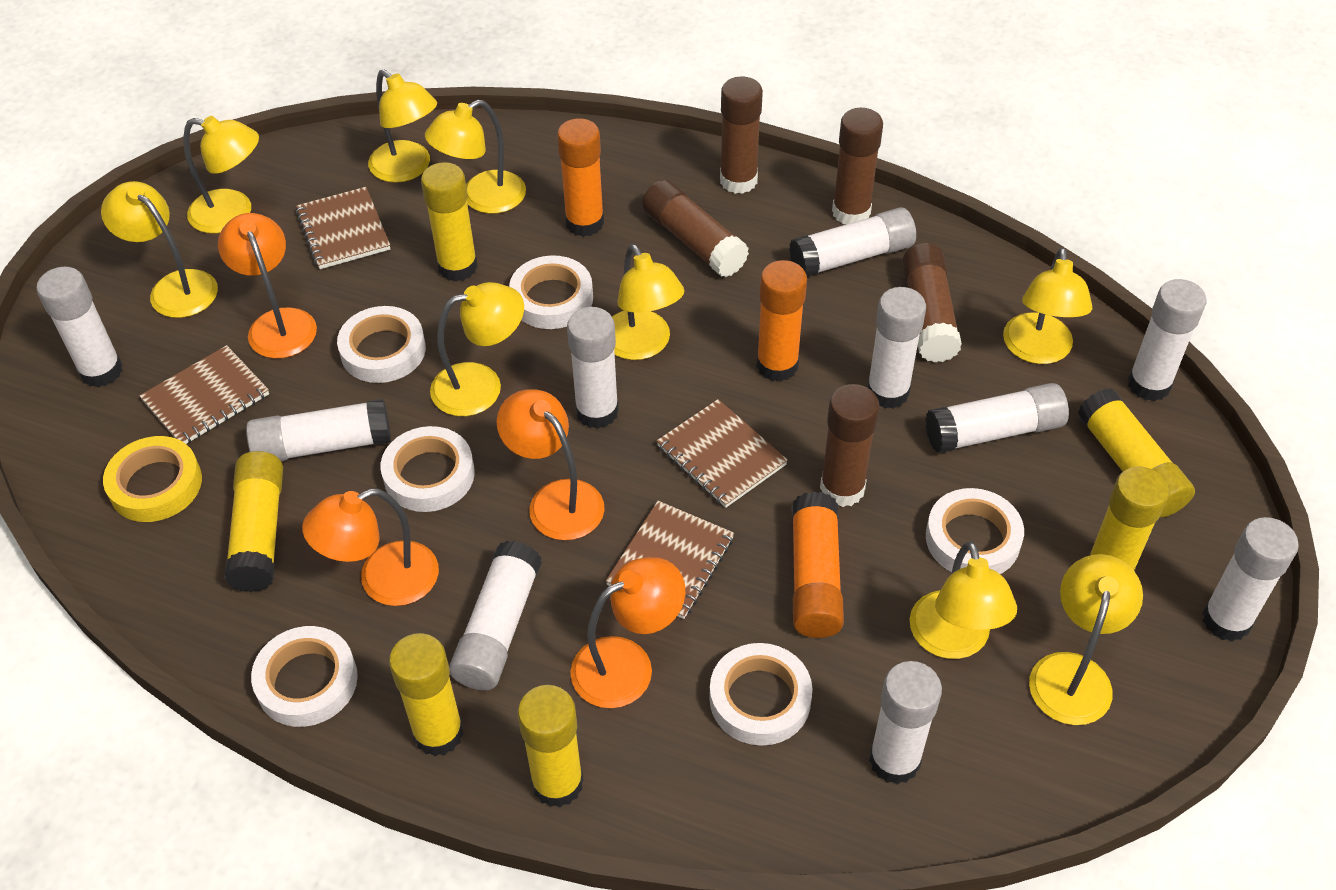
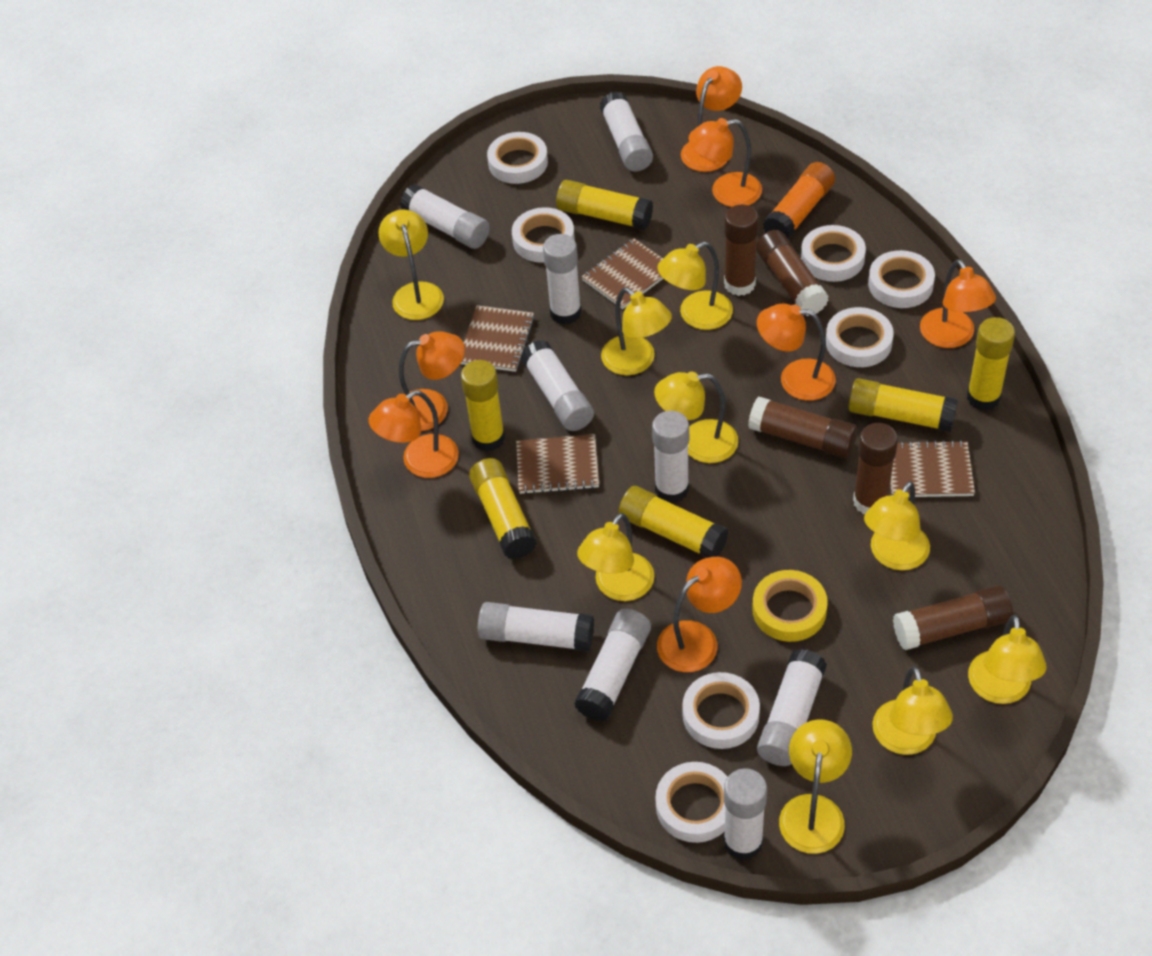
orange glue stick: [557,118,604,237] [756,260,807,382] [792,491,844,638] = 3 -> [763,162,835,239] = 1
orange lamp: [218,213,317,359] [302,489,439,606] [496,389,604,540] [570,557,685,708] = 4 -> [369,390,459,478] [399,331,465,431] [657,557,742,672] [681,66,742,172] [688,118,762,207] [757,304,836,401] [920,259,996,348] = 7
white glue stick: [36,267,123,388] [246,399,391,461] [449,541,542,690] [567,307,619,429] [789,207,916,277] [867,287,926,409] [869,661,942,784] [925,383,1069,453] [1128,279,1206,401] [1202,517,1299,641] = 10 -> [400,184,490,249] [478,602,594,652] [521,340,594,431] [543,234,582,325] [574,609,651,721] [600,91,653,172] [652,410,689,503] [723,768,767,861] [757,649,827,766] = 9
white tape: [251,626,358,727] [337,306,426,383] [381,426,475,512] [509,255,593,329] [709,643,812,746] [926,488,1024,574] = 6 -> [487,132,548,184] [512,207,575,263] [655,762,728,843] [682,672,760,749] [801,225,866,282] [826,307,894,367] [868,250,935,308] = 7

